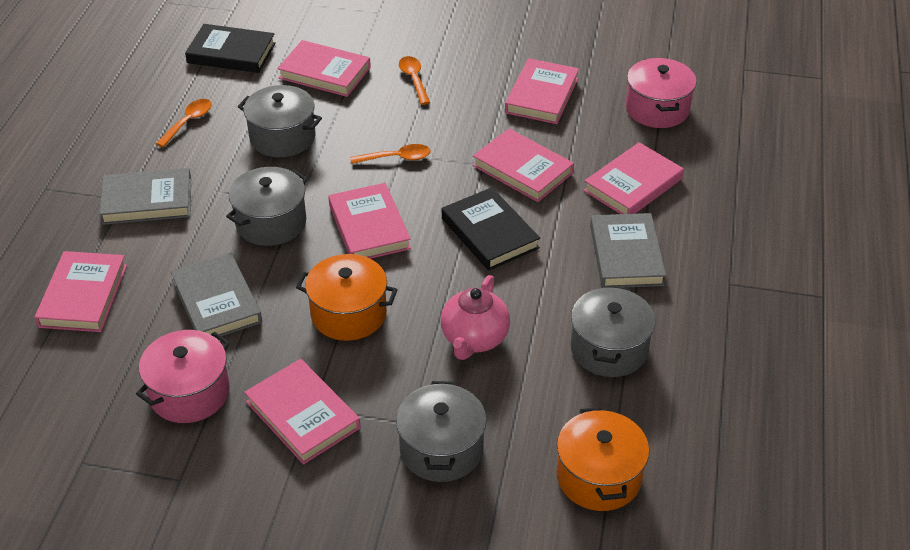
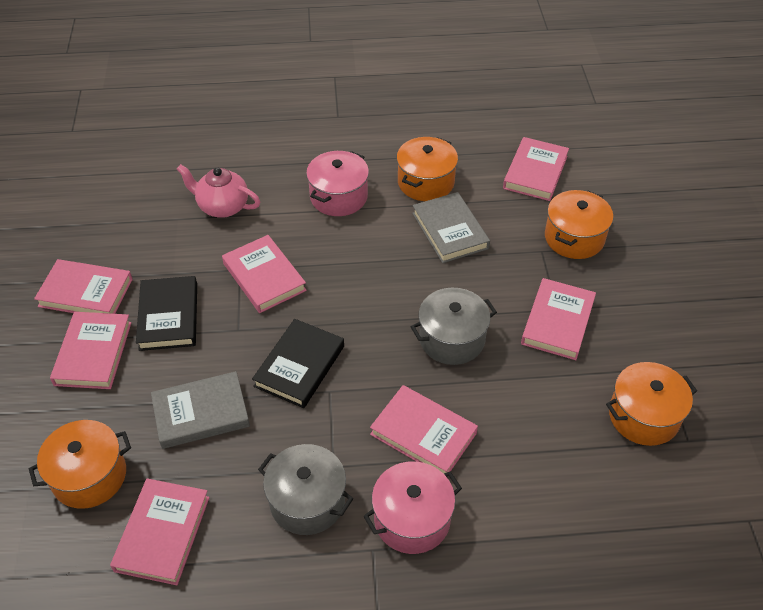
grey book: [99,168,191,225] [171,253,262,338] [590,213,666,288] = 3 -> [151,371,250,449] [412,192,490,263] = 2
grey pot: [226,167,308,246] [238,85,322,158] [396,381,487,482] [570,285,655,377] = 4 -> [258,444,353,535] [411,288,497,365] = 2
orange pot: [296,254,398,341] [557,407,649,511] = 2 -> [29,420,131,509] [397,137,458,201] [545,190,613,259] [606,362,697,446] = 4
orange spoon: [156,99,212,147] [350,144,431,164] [399,56,430,105] = 3 -> none = 0

